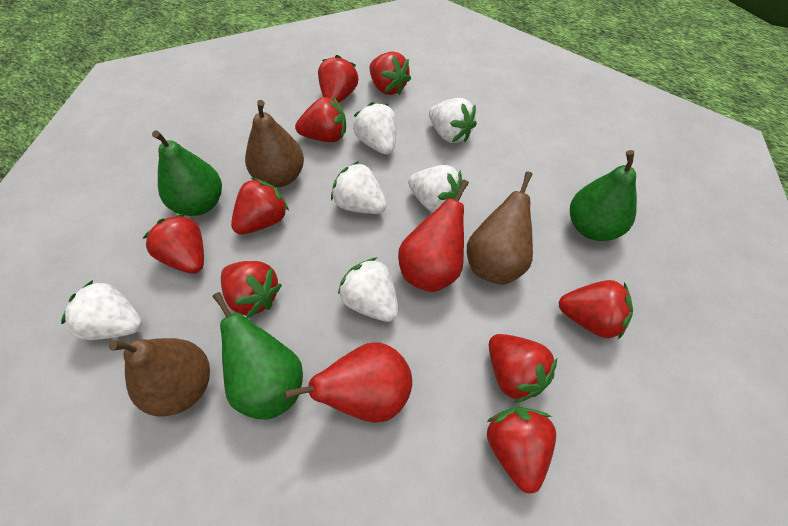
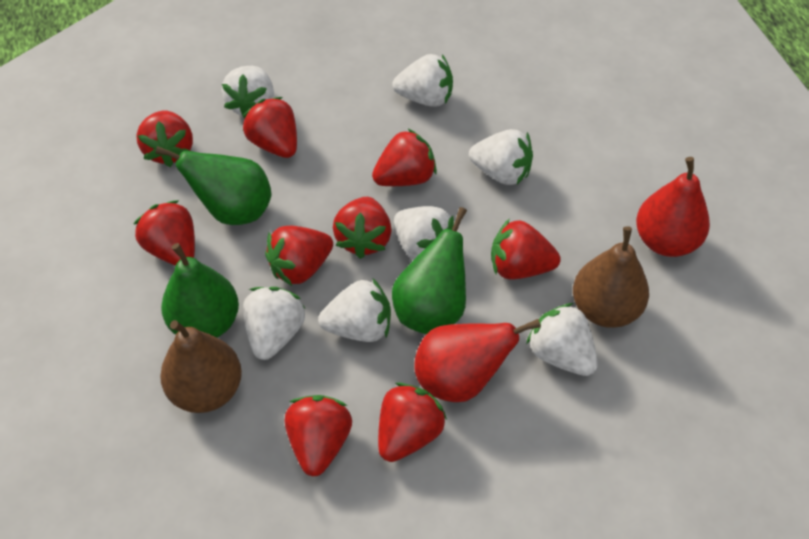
brown pear: [109,338,210,417] [245,100,304,187] [467,171,533,285] = 3 -> [160,320,242,413] [573,226,649,328] = 2
white strawberry: [61,280,142,340] [331,161,387,214] [338,257,398,322] [353,102,396,155] [408,165,462,213] [429,98,477,143] = 6 -> [222,66,274,119] [243,287,305,360] [318,279,391,342] [392,54,453,107] [394,206,454,260] [469,129,533,185] [526,303,598,376] = 7

